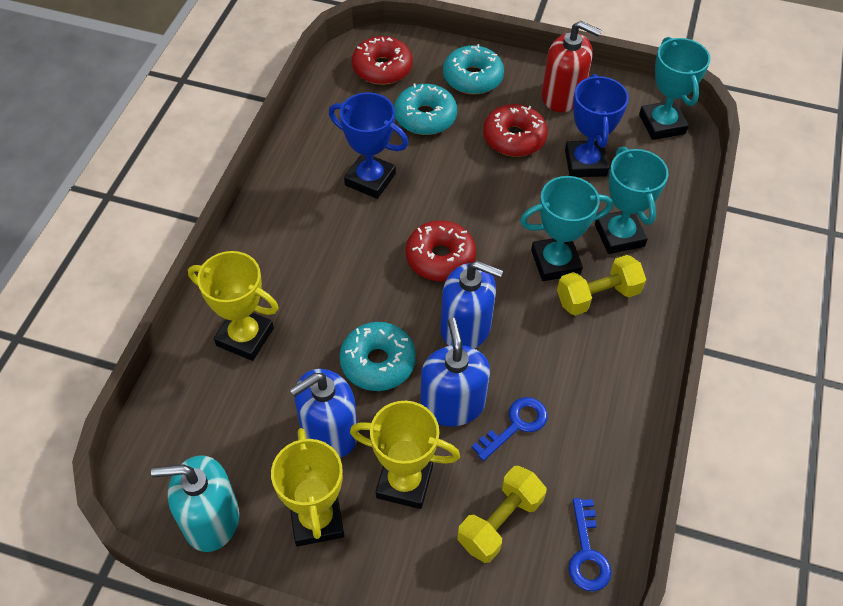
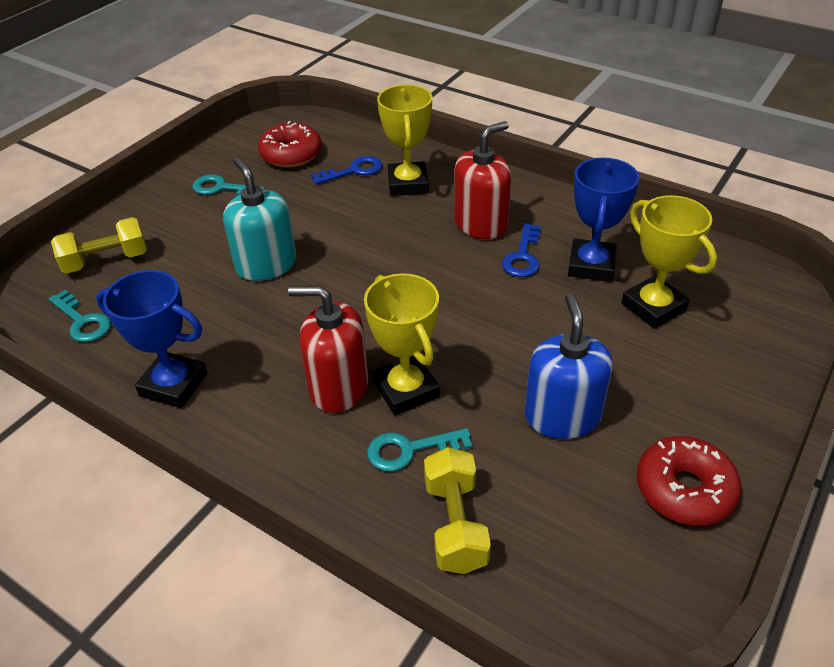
blue soap dispenser: [289,369,357,458] [420,318,490,427] [440,261,503,349] = 3 -> [525,293,613,439] = 1
red donut: [352,36,413,85] [406,220,476,281] [483,104,548,157] = 3 -> [258,121,322,168] [637,436,742,526] = 2
red soap dispenser: [542,21,602,112] = 1 -> [288,286,368,413] [454,121,511,239] = 2
turquoise donut: [339,322,416,391] [394,84,457,135] [443,44,504,95] = 3 -> none = 0
turquoise key: none = 0 -> [49,290,111,342] [192,174,265,196] [367,428,472,471] = 3
turquoise trophy: [520,176,613,281] [595,146,669,254] [639,37,710,140] = 3 -> none = 0

